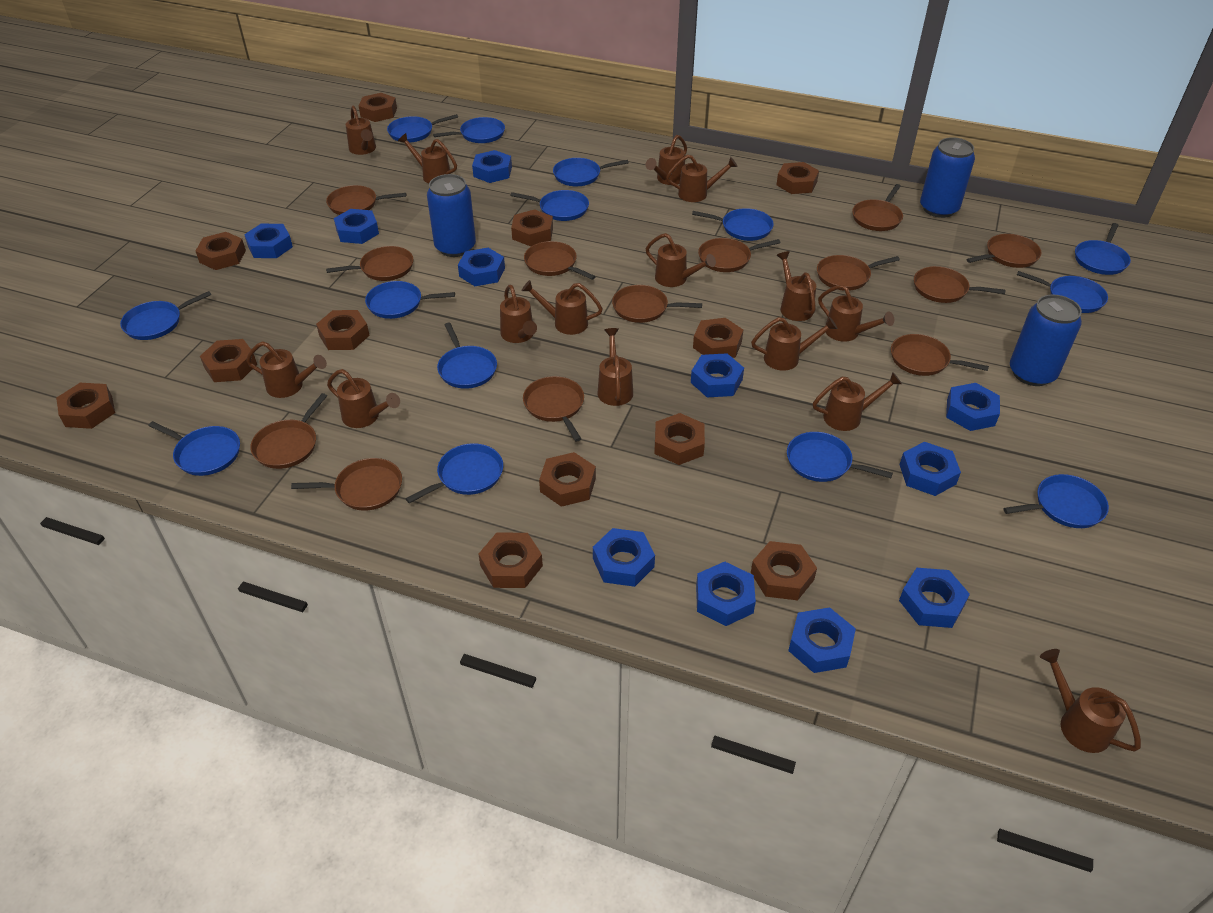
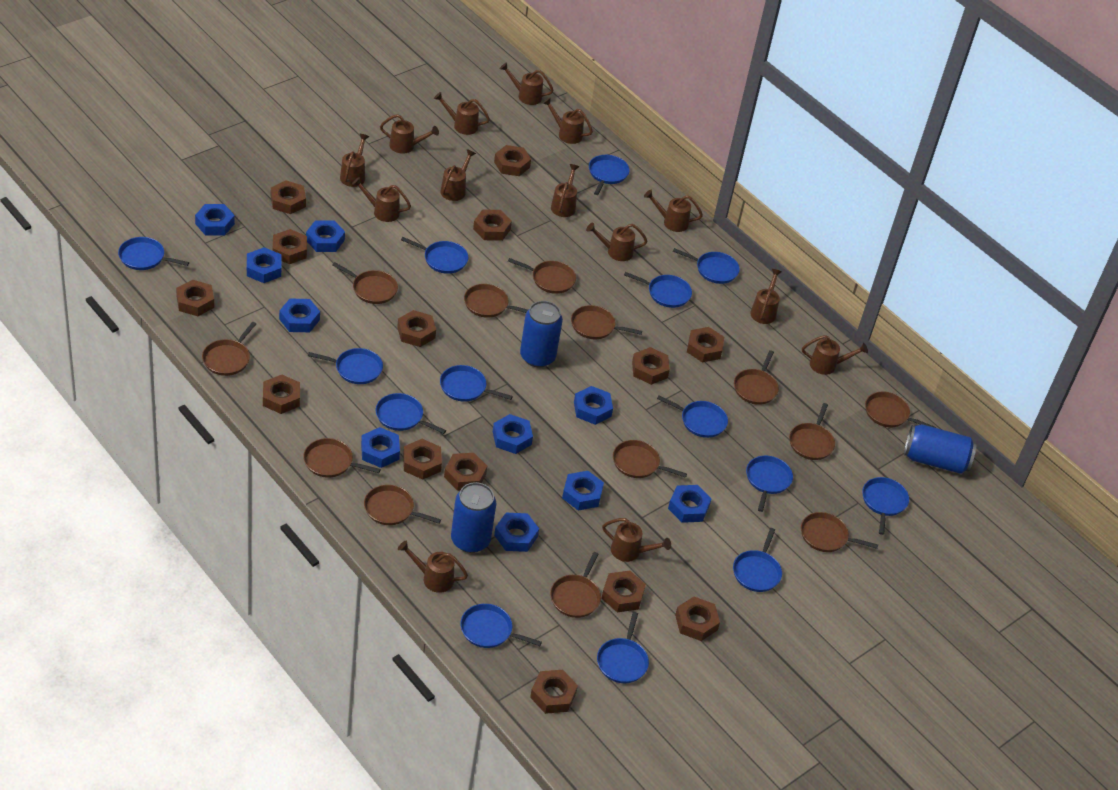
blue nut: [244,224,293,258] [334,209,379,244] [458,248,505,286] [472,150,512,183] [593,528,655,587] [691,353,744,397] [696,562,756,626] [788,607,856,673] [899,568,970,628] [900,442,961,496] [946,383,1000,431] = 11 -> [195,204,235,235] [247,247,281,283] [279,299,320,332] [306,220,345,252] [361,427,400,468] [493,414,533,454] [494,513,539,552] [562,471,604,510] [574,386,613,425] [668,485,712,523] = 10
brown nut: [56,383,115,429] [196,232,246,270] [200,339,257,382] [316,310,370,350] [359,93,397,122] [479,532,543,588] [511,209,553,246] [539,452,596,507] [654,413,705,465] [693,318,743,358] [751,541,817,600] [776,162,819,194] = 12 -> [176,280,214,316] [263,375,300,414] [271,180,306,214] [273,229,307,264] [397,310,436,347] [403,439,442,480] [444,453,487,491] [473,209,512,241] [494,145,531,176] [530,670,578,714] [601,571,646,612] [632,347,670,385] [675,597,720,641] [687,327,724,362] = 14
brown watering can: [246,341,327,398] [327,369,400,428] [346,105,376,155] [398,133,457,184] [500,285,537,343] [521,280,603,335] [597,328,633,406] [645,233,716,287] [646,135,687,185] [666,155,738,202] [751,317,838,371] [777,251,816,321] [813,372,902,431] [818,285,894,342] [1040,649,1141,753] = 15 -> [340,134,369,187] [352,177,411,222] [380,114,439,154] [398,541,468,593] [434,92,490,135] [440,149,476,201] [500,62,554,105] [543,97,593,144] [551,164,579,217] [586,223,648,261] [602,518,671,562] [644,190,703,232] [750,269,782,324] [802,335,868,375] = 14

